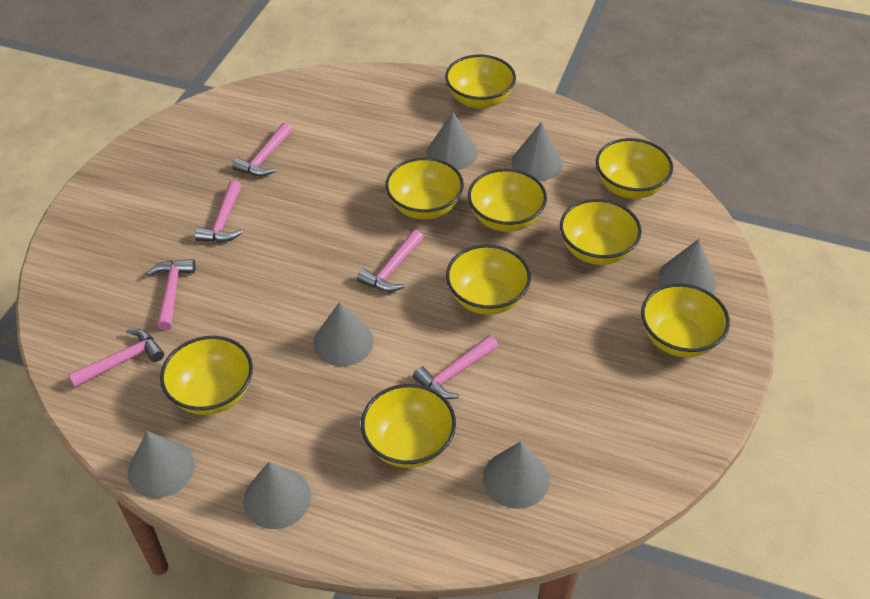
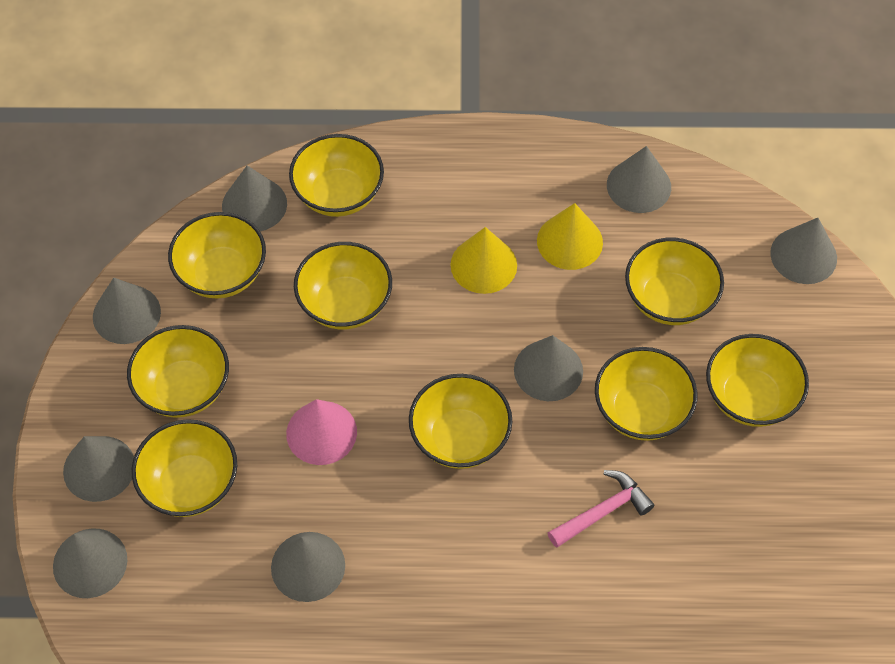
grey cone: [128,431,195,498] [243,462,311,529] [314,302,374,366] [427,112,478,170] [483,441,549,509] [511,122,563,181] [658,239,716,293] = 7 -> [53,528,127,598] [63,436,134,502] [93,278,161,344] [222,166,287,231] [271,532,345,602] [514,335,583,401] [607,146,671,213] [770,218,837,284] = 8
pink cone: none = 0 -> [286,399,357,465] = 1
pink hammer: [68,329,164,388] [147,259,196,330] [195,180,242,242] [232,123,292,176] [357,230,424,292] [413,335,498,399] = 6 -> [548,470,655,548] = 1
yellow cone: none = 0 -> [451,227,517,294] [537,203,603,270] = 2

